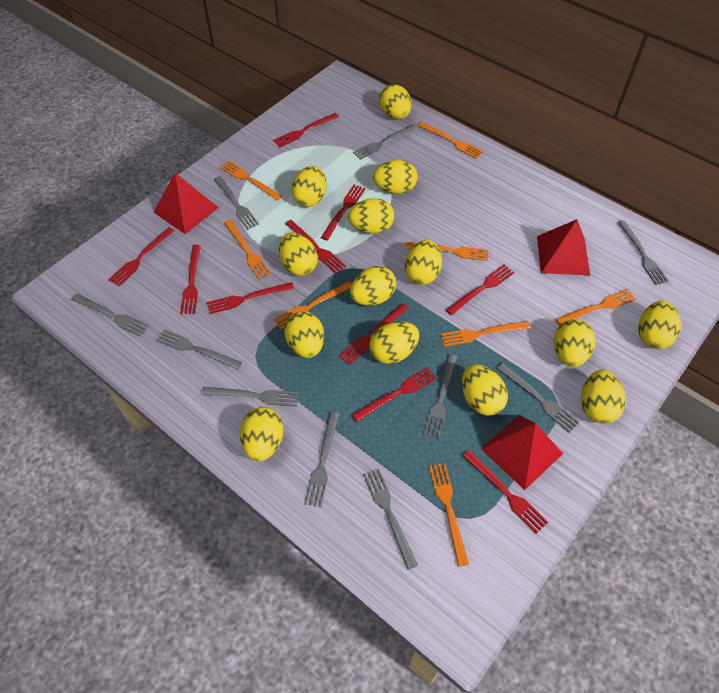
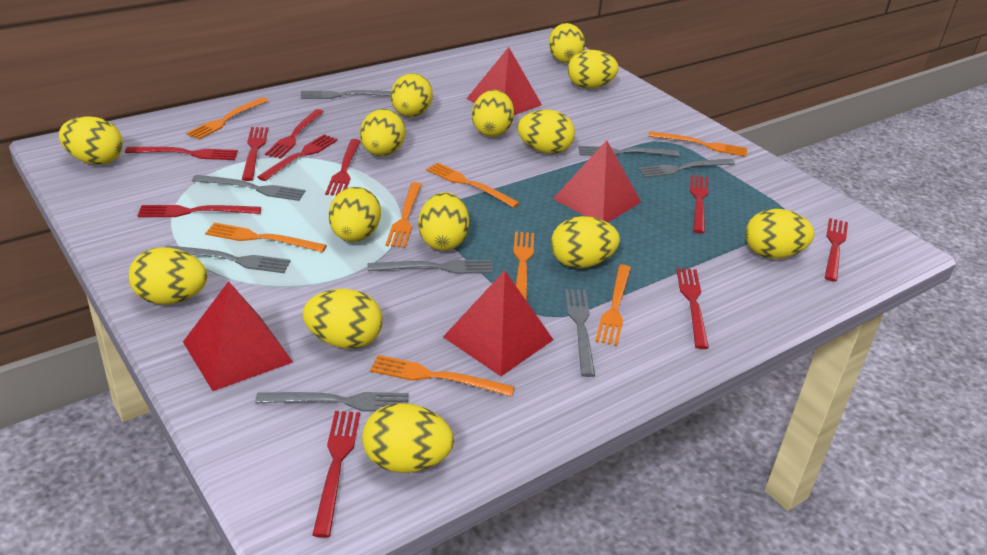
grey fork: [71,294,149,337] [156,329,242,370] [202,387,299,407] [214,176,259,230] [304,412,340,507] [353,124,417,160] [363,468,418,570] [423,354,457,439] [497,363,579,432] [617,220,669,285] = 10 -> [165,245,290,273] [192,175,305,201] [255,392,409,412] [301,90,391,99] [367,260,493,274] [565,289,595,377] [578,146,680,156] [638,159,735,178] = 8
red pyramid: [154,173,219,234] [481,415,563,490] [537,219,590,275] = 3 -> [183,281,293,391] [443,270,553,376] [466,47,542,115] [553,140,641,222] = 4

